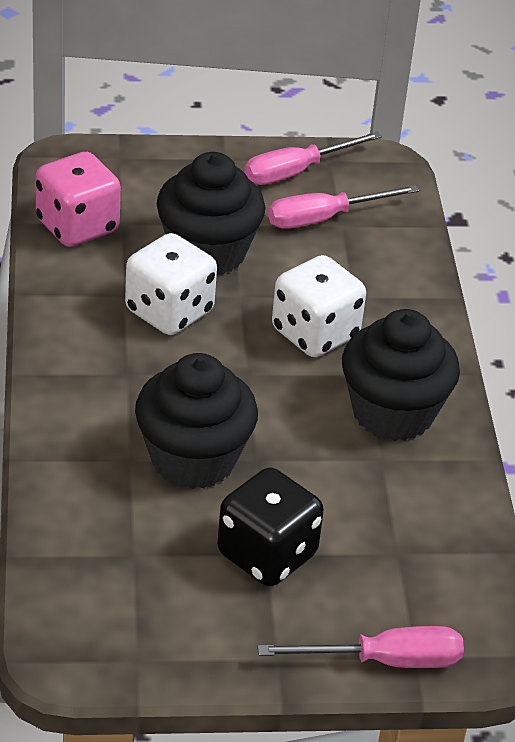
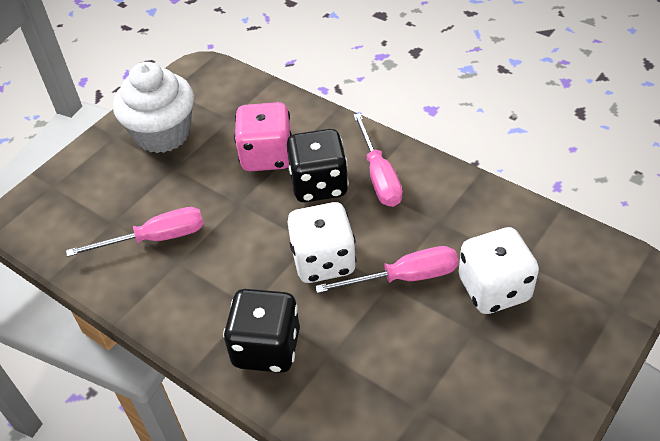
black cupcake: [135,353,258,489] [157,152,265,275] [342,309,460,441] = 3 -> none = 0
black dice: [217,467,324,586] = 1 -> [223,289,300,373] [287,129,349,202] = 2
white cupcake: none = 0 -> [113,62,194,153] = 1

